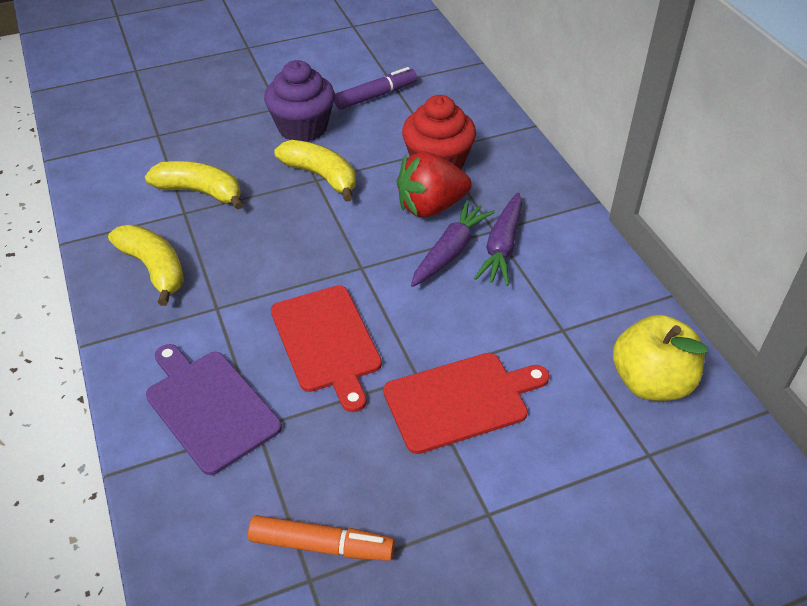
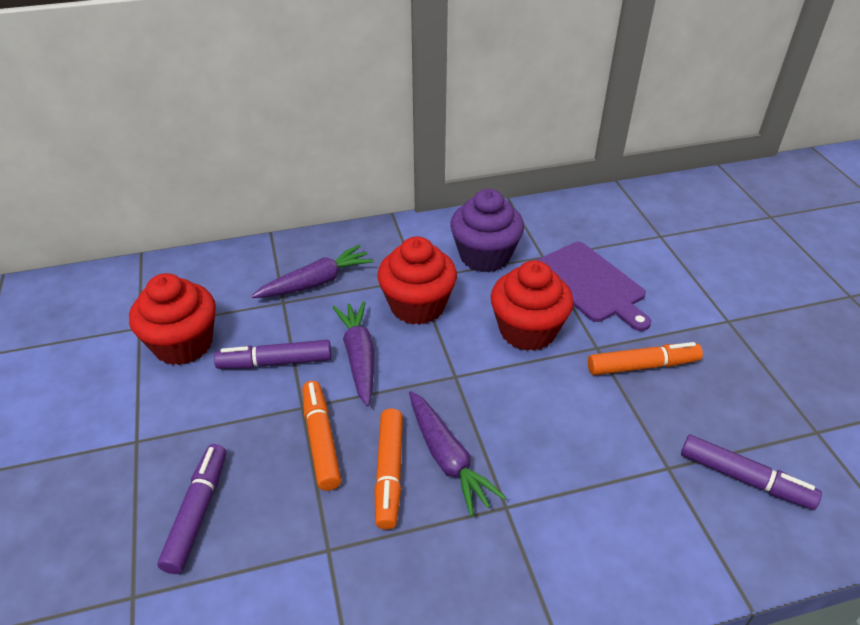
orange marker: [248,515,395,561] = 1 -> [302,381,341,491] [374,409,403,530] [588,342,703,375] = 3
purple carrot: [411,200,495,287] [474,193,522,286] = 2 -> [251,245,374,298] [333,301,374,407] [409,391,507,517] = 3
purple marker: [334,67,417,110] = 1 -> [157,444,226,574] [214,340,331,369] [681,435,822,510] = 3
red cupcake: [402,95,476,169] = 1 -> [129,273,216,365] [377,236,457,325] [491,260,574,351] = 3
red cutting board: [271,286,382,412] [383,353,549,454] = 2 -> none = 0
red strawberry: [397,151,472,218] = 1 -> none = 0
yellow apple: [613,315,708,401] = 1 -> none = 0
yellow banana: [108,225,184,306] [145,161,244,210] [274,140,356,201] = 3 -> none = 0

